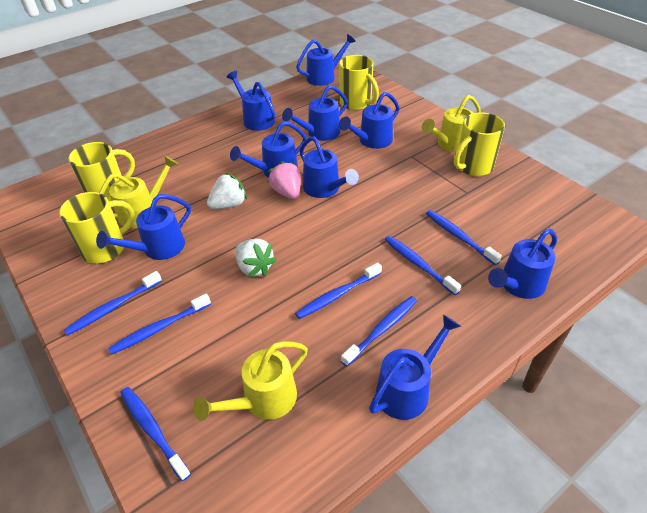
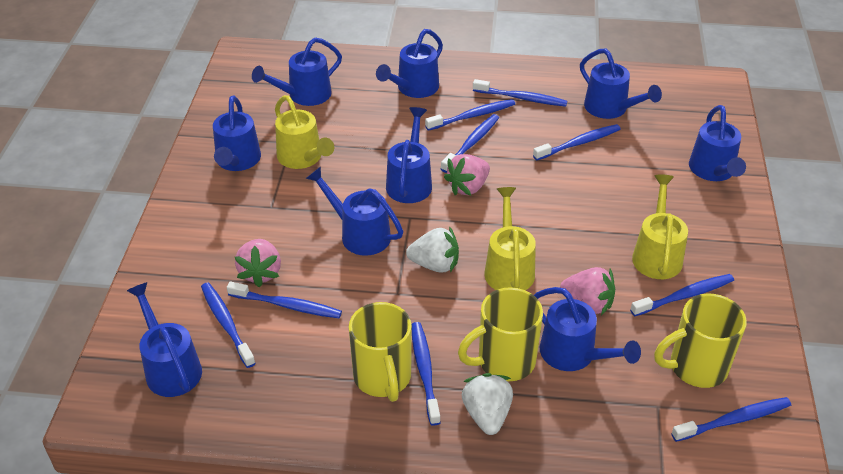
blue toothbrush: [64,271,162,335] [108,294,211,355] [120,387,191,481] [295,262,382,319] [341,296,417,366] [385,236,461,295] [426,210,502,265] = 7 -> [201,282,256,368] [227,281,342,318] [412,322,441,426] [425,99,515,131] [441,114,499,173] [473,79,567,107] [533,124,621,161] [630,274,734,316] [671,397,791,442] = 9
pink strawberry: [268,161,301,199] = 1 -> [235,239,281,287] [444,154,490,196] [560,267,615,315] = 3
yellow mug: [59,192,135,264] [69,142,135,201] [339,55,379,110] [454,112,505,176] = 4 -> [349,302,412,402] [458,287,543,381] [654,294,747,388] = 3

